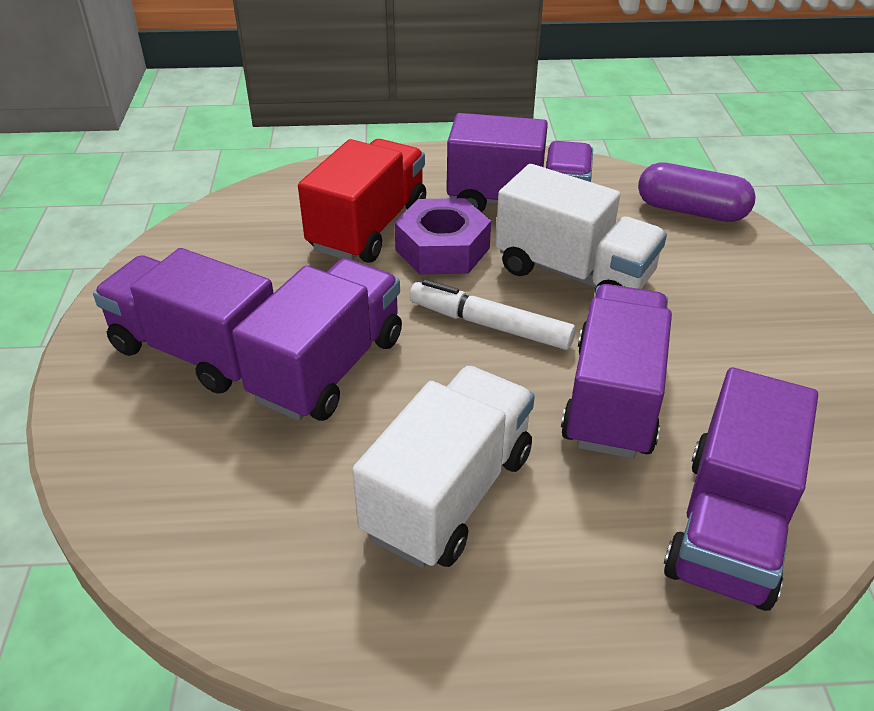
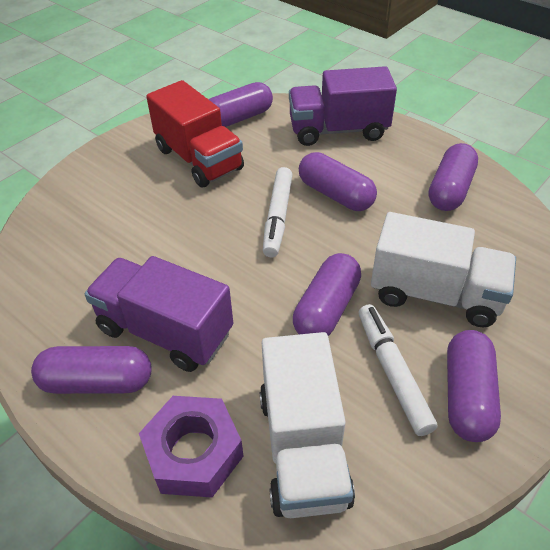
purple capsule: [638,162,756,222] = 1 -> [31,346,152,394] [208,82,273,127] [293,253,361,336] [299,152,377,211] [429,143,478,211] [447,330,501,442] = 6
purple truck: [93,248,273,394] [232,258,402,421] [447,113,593,212] [561,284,672,459] [664,367,818,611] = 5 -> [85,256,233,372] [289,66,397,146] = 2
white marker: [409,279,576,350] = 1 -> [263,167,293,258] [359,304,437,436] = 2

